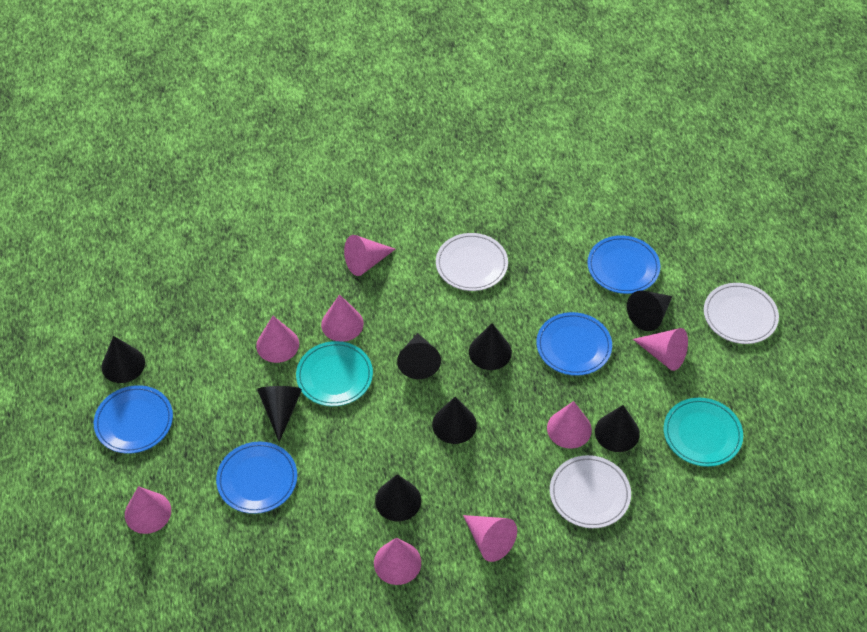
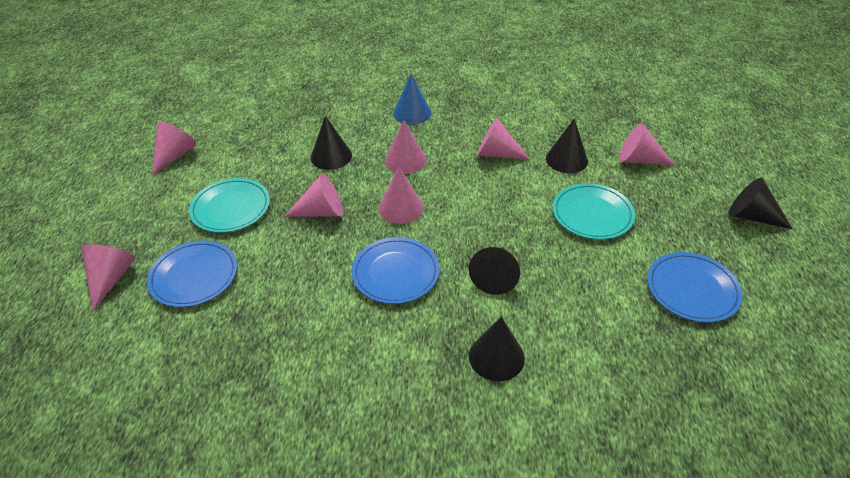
black cone: [102,336,145,383] [257,386,302,442] [375,474,421,521] [397,333,441,379] [432,397,477,444] [469,323,512,370] [595,405,640,452] [627,290,673,331] = 8 -> [311,116,352,170] [469,247,520,295] [469,317,525,381] [546,119,588,173] [729,178,792,229] = 5
blue cone: none = 0 -> [393,74,431,125] = 1
blue plate: [94,385,173,454] [216,442,297,514] [536,312,612,376] [587,235,660,294] = 4 -> [147,240,237,307] [352,237,440,304] [647,252,743,323] = 3
pink cone: [125,486,171,534] [256,316,299,363] [321,294,364,342] [344,235,395,276] [374,538,421,585] [463,515,517,562] [547,401,592,449] [633,328,688,371] = 8 -> [81,244,135,311] [152,122,196,175] [284,174,343,217] [379,167,423,224] [385,120,426,174] [477,118,530,160] [619,123,674,165] = 7
white plate: [436,233,508,291] [550,455,631,528] [704,283,779,344] = 3 -> none = 0

